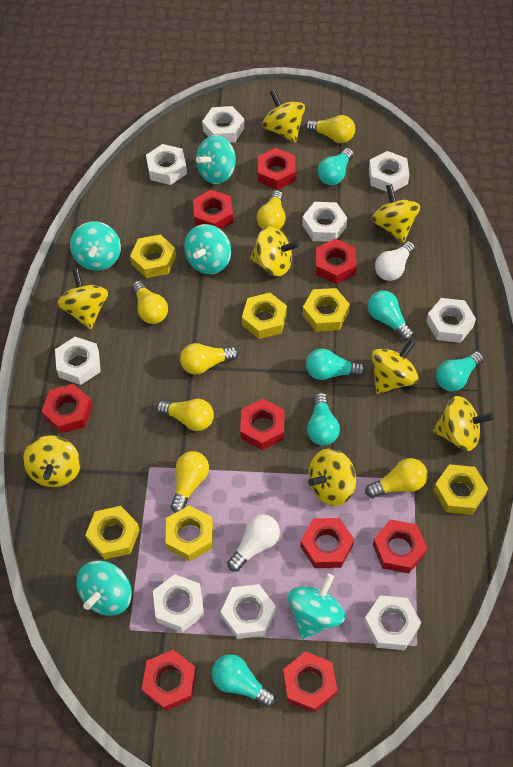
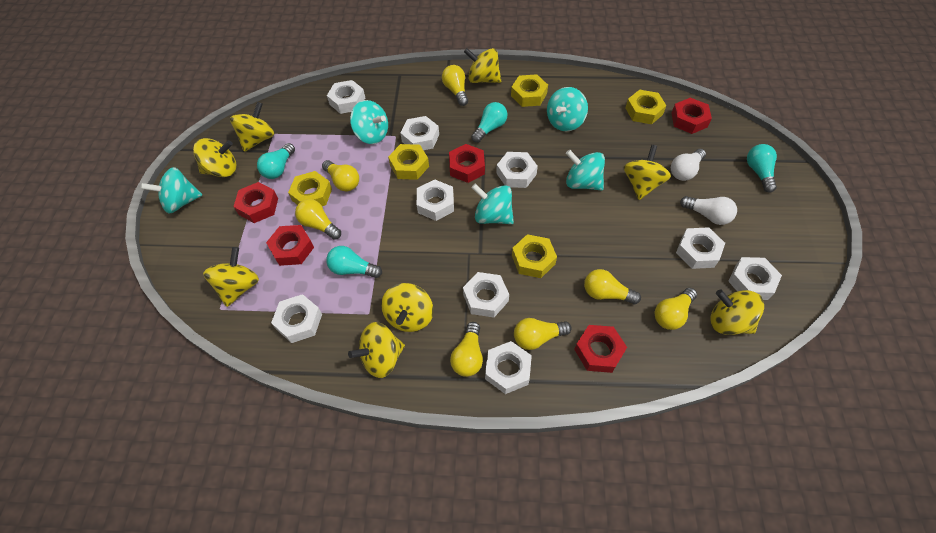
red nut: [42,384,93,434] [142,650,196,711] [193,190,233,230] [240,399,285,450] [258,148,296,190] [283,651,337,713] [300,518,354,568] [316,239,357,284] [373,519,427,573] = 9 -> [234,182,278,223] [266,225,314,266] [449,144,485,183] [574,325,627,373] [671,98,712,134] = 5
turquoise light bulb: [212,654,276,708] [306,349,366,380] [307,392,340,445] [318,148,354,185] [368,290,414,341] [436,351,484,391] = 6 -> [257,143,295,179] [326,246,382,278] [471,102,507,143] [747,144,777,193] = 4
yellow nut: [85,506,140,560] [130,235,176,278] [166,505,213,561] [242,293,287,339] [303,288,350,332] [433,464,488,515] = 6 -> [288,171,332,206] [388,144,429,180] [511,74,548,107] [512,234,557,278] [625,90,666,124] = 5

